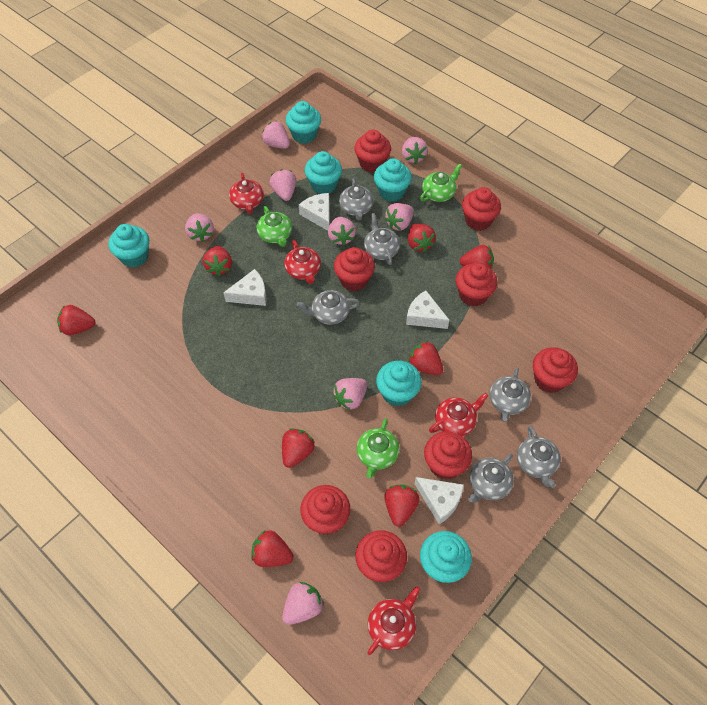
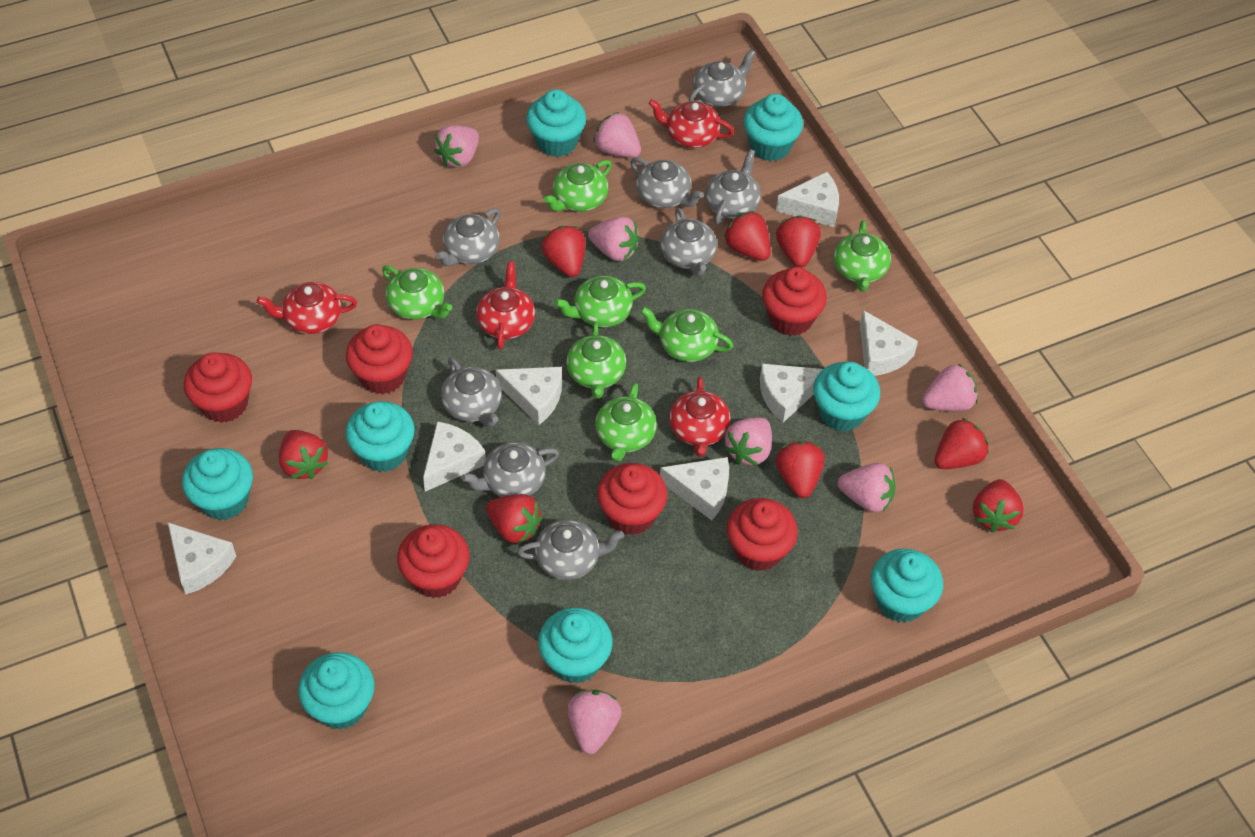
green teapot: [257,206,292,247] [357,418,399,478] [420,163,462,202] = 3 -> [382,265,452,320] [543,160,612,212] [555,276,646,327] [566,321,626,399] [595,383,657,462] [640,307,733,362] [834,220,891,291] = 7
grey teapot: [297,290,360,325] [339,178,374,221] [364,213,400,265] [468,454,514,503] [489,367,531,422] [517,426,561,488] = 6 -> [436,208,500,266] [441,357,502,428] [461,442,559,497] [517,520,624,580] [631,157,704,208] [660,207,717,277] [689,49,756,107] [705,149,761,225] = 8
pink strawberry: [185,213,214,242] [262,121,290,149] [270,169,296,201] [282,582,324,625] [328,217,356,246] [333,378,367,410] [384,203,414,231] [402,137,428,164] = 8 -> [434,125,479,168] [567,690,622,754] [588,217,640,261] [593,112,641,158] [724,417,772,465] [838,463,895,512] [922,364,978,411] = 7
red cupcake: [300,485,350,534] [334,247,375,291] [354,130,391,173] [355,530,407,582] [424,431,472,479] [456,262,497,307] [462,187,501,231] [533,347,578,393] = 8 -> [184,352,252,423] [346,324,413,394] [397,524,469,598] [597,463,667,535] [727,498,798,571] [762,267,827,336] = 6
turquoise cupcake: [109,224,149,268] [285,101,321,144] [304,151,342,194] [374,158,412,202] [376,361,422,407] [420,531,472,583] = 6 -> [182,448,253,520] [298,652,375,730] [345,401,415,472] [526,89,586,157] [538,608,613,684] [743,94,803,161] [813,362,880,431] [871,549,943,623] = 8
white cheese: [223,269,267,306] [299,193,330,231] [406,291,449,329] [415,477,464,524] = 4 -> [168,523,236,594] [423,421,486,492] [496,367,562,425] [660,457,729,520] [760,364,823,423] [776,172,839,227] [860,310,918,376] = 7

